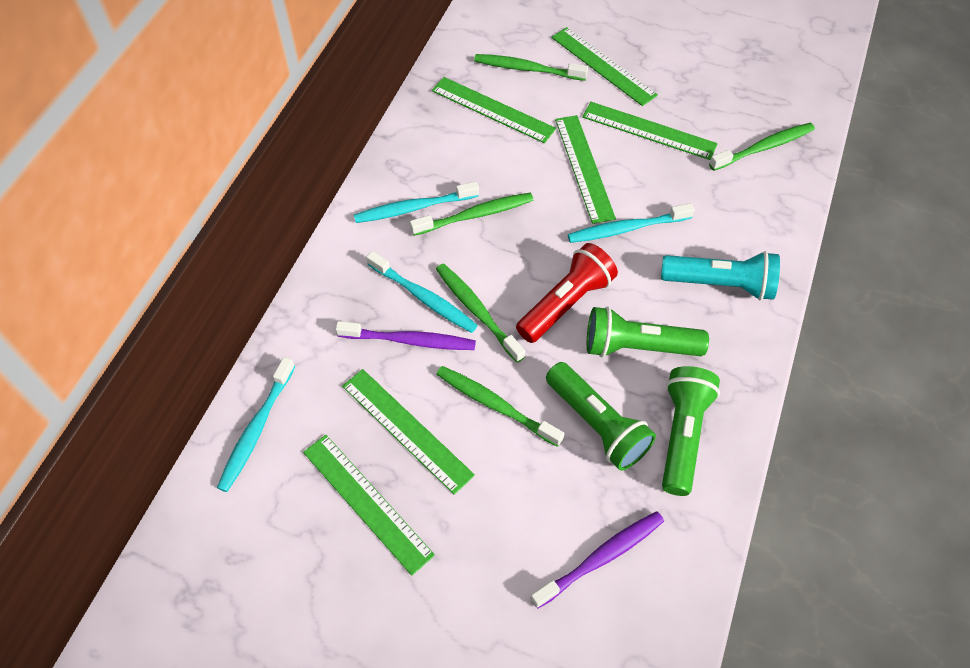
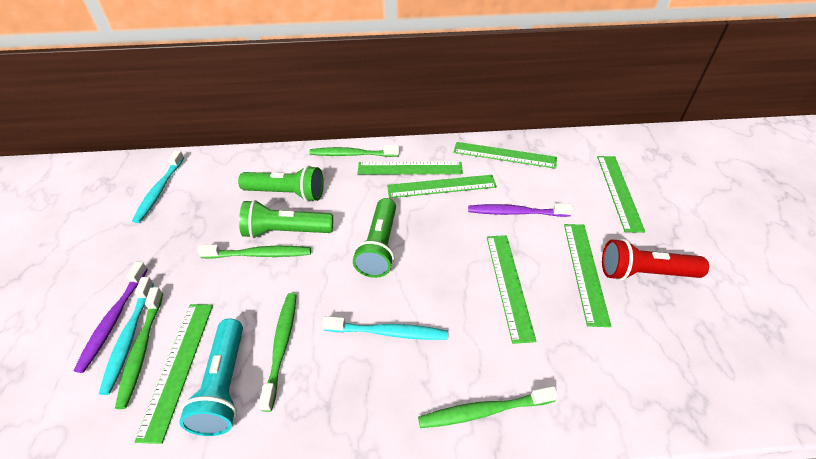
green ruler: [303,435,435,576] [342,369,475,495] [432,77,556,143] [551,27,658,106] [555,115,616,224] [582,102,718,160] = 6 -> [134,304,213,444] [358,162,463,175] [387,175,497,198] [453,142,557,169] [487,235,536,344] [564,224,611,327] [597,156,645,233] = 7
turquoise toothbrush: [217,357,295,492] [354,182,479,223] [366,251,478,333] [568,203,695,243] = 4 -> [99,277,154,395] [132,150,184,223] [322,316,448,340] = 3

